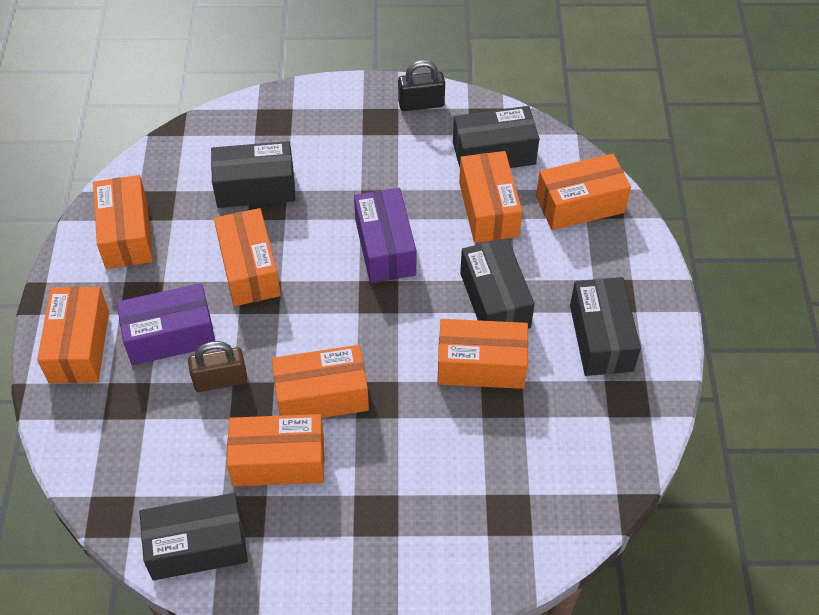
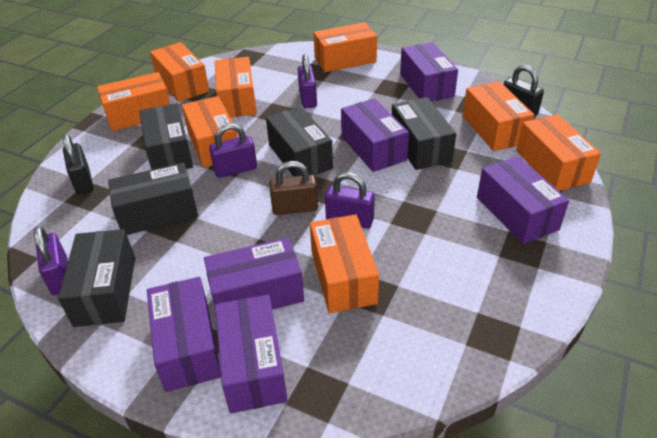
black padlock: [398,60,445,111] = 1 -> [63,134,94,194] [503,65,544,117] = 2
purple box: [117,283,215,365] [354,188,416,283] = 2 -> [147,277,221,392] [204,237,304,310] [215,295,288,413] [341,98,409,172] [400,42,458,102] [477,156,569,244] = 6
purple padlock: none = 0 -> [34,226,68,295] [209,123,257,178] [298,54,317,108] [325,172,375,229] = 4

